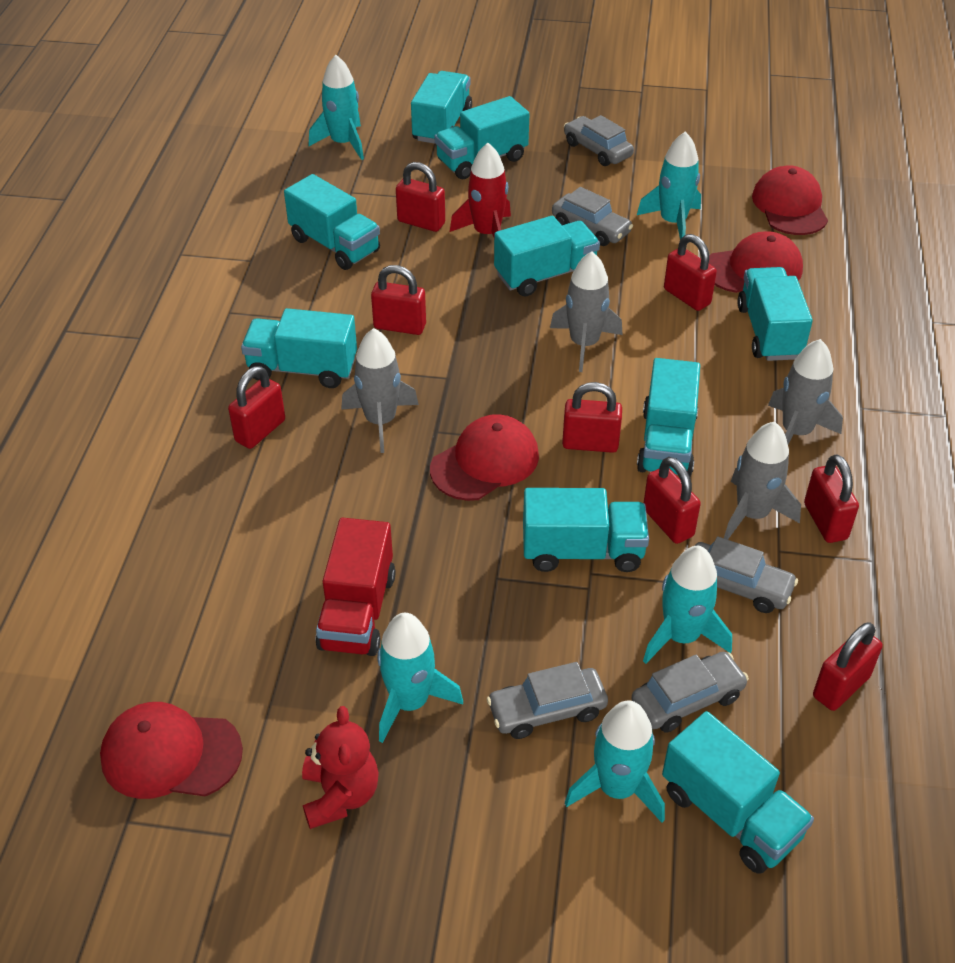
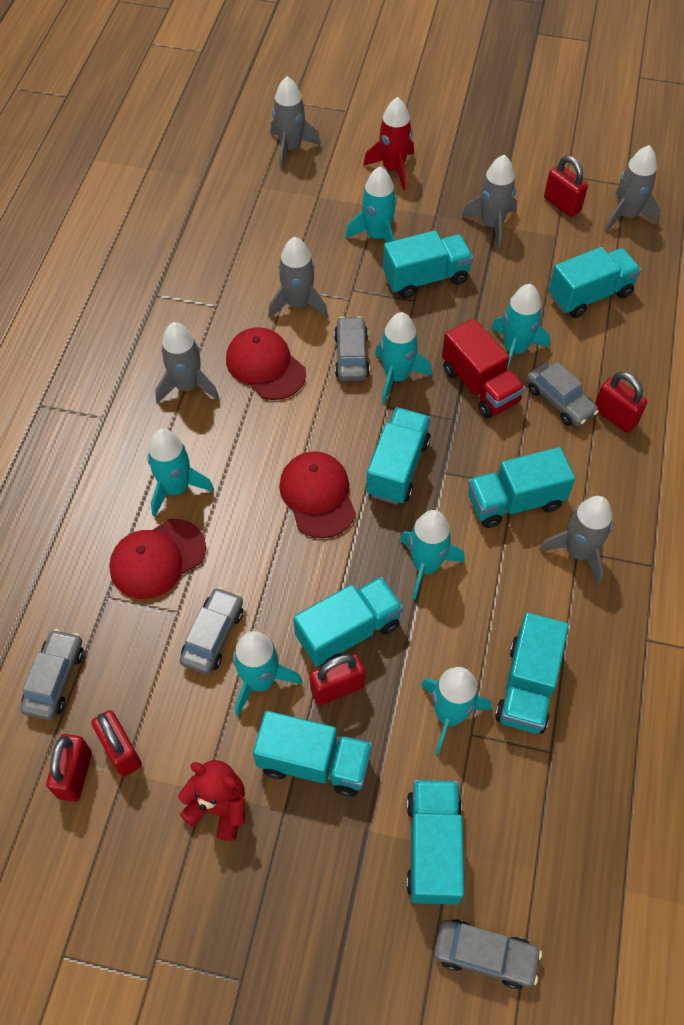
grey rocket: [341,328,419,453] [550,251,623,372] [724,422,801,540] [768,339,843,445] = 4 -> [155,322,219,404] [268,237,328,318] [270,76,321,169] [462,155,517,249] [539,496,612,585] [604,145,661,232] = 6
red cap: [100,702,243,799] [430,414,539,501] [709,231,803,293] [752,165,828,235] = 4 -> [109,519,206,599] [226,327,306,400] [279,451,356,538] = 3
red padlock: [228,366,285,449] [371,265,426,335] [396,162,445,232] [562,382,622,453] [644,457,701,544] [664,234,717,311] [804,454,859,543] [813,623,883,711] = 8 -> [46,734,92,802] [92,710,142,777] [309,654,365,705] [544,156,588,217] [595,372,647,433] = 5
turquoise rocket: [309,55,364,160] [377,613,463,743] [565,701,665,823] [637,131,701,239] [643,546,732,664] = 5 -> [147,429,214,517] [233,631,302,716] [345,166,397,243] [375,312,432,403] [399,510,465,600] [421,667,491,755] [491,284,550,370] = 7
turquoise truck: [241,308,357,388] [284,174,380,270] [411,71,472,144] [435,96,529,179] [494,216,600,296] [523,488,649,572] [637,358,700,476] [662,711,814,874] [737,267,813,361] = 9 -> [253,711,372,797] [293,576,403,667] [366,407,431,505] [383,230,473,298] [406,780,464,905] [468,447,575,528] [495,613,569,734] [549,247,641,318] = 8

